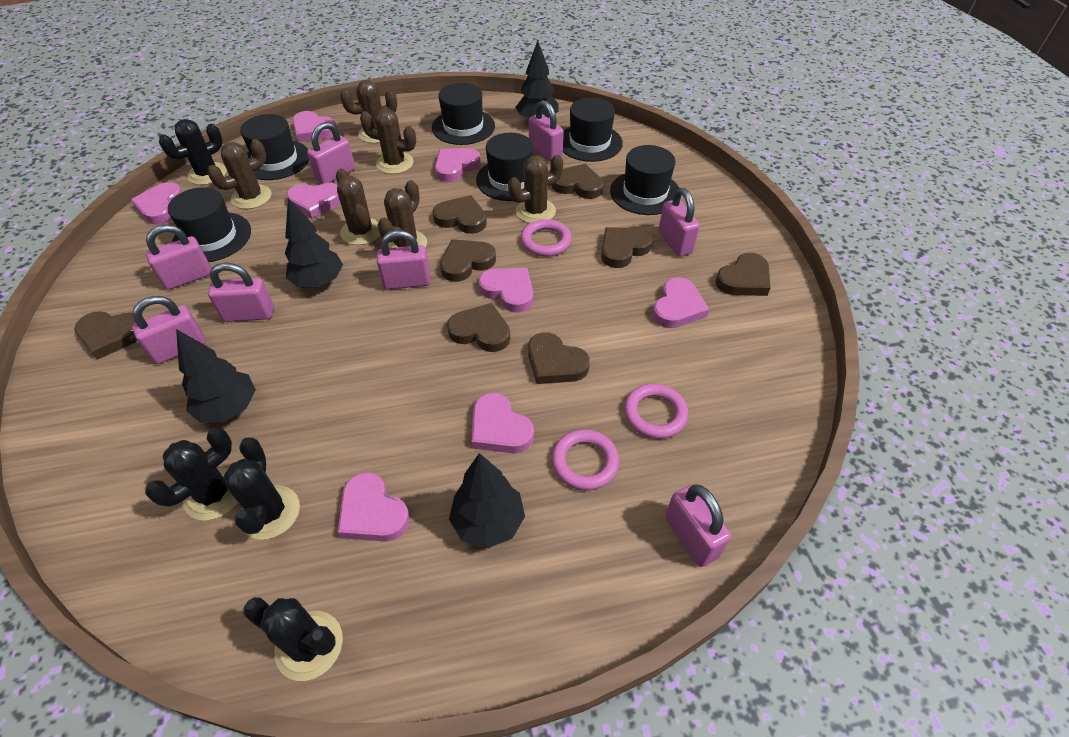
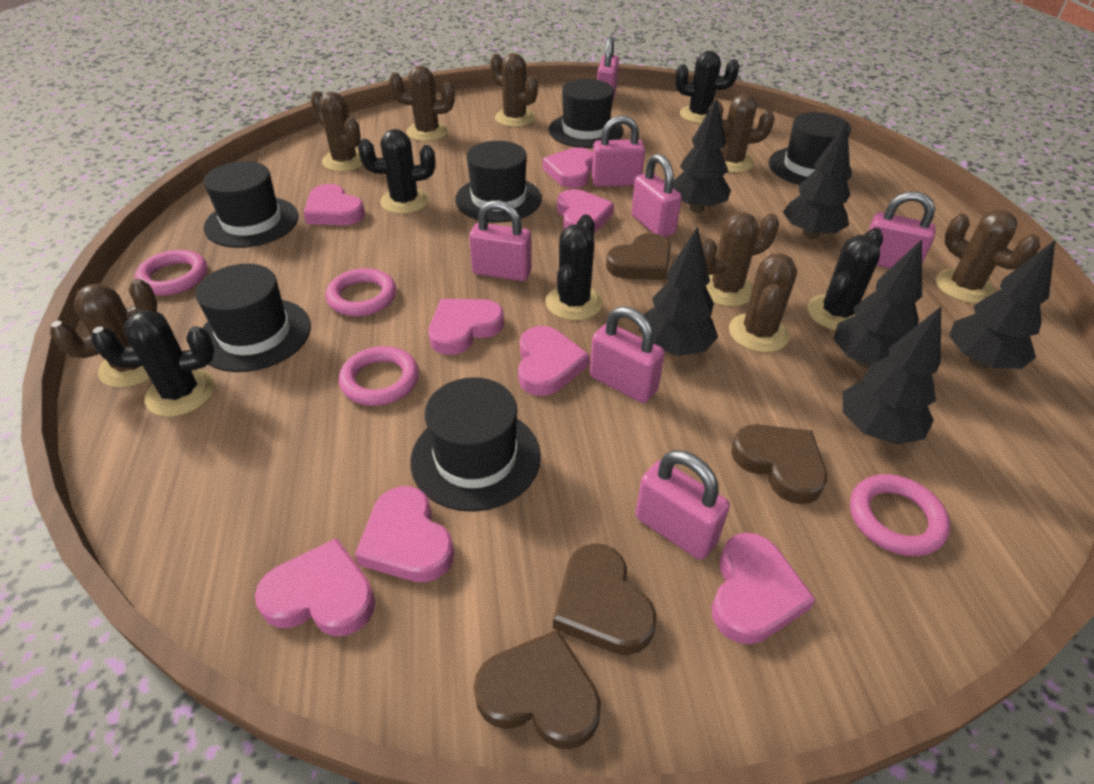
black cactus: [145,427,238,521] [159,119,227,185] [224,438,300,540] [243,597,343,681] = 4 -> [91,310,215,417] [358,129,435,214] [545,215,603,321] [675,51,739,124] [808,228,883,331] = 5
black tree: [176,329,256,423] [285,198,343,287] [449,453,525,548] [516,41,558,118] = 4 -> [639,227,718,356] [673,98,731,213] [783,122,850,239] [833,239,922,368] [843,307,941,444] [949,240,1055,369] = 6
brown cactus: [207,139,272,209] [336,169,380,245] [340,80,397,143] [360,109,416,174] [378,180,427,248] [508,155,563,223] = 6 -> [50,279,157,388] [311,91,363,172] [389,66,455,142] [490,53,538,127] [702,212,779,306] [708,93,775,173] [729,254,797,353] [936,210,1040,304] = 8
brown heart: [74,311,137,360] [432,195,487,234] [440,239,496,282] [447,303,510,352] [528,332,590,384] [551,164,604,199] [601,227,653,268] [715,253,770,296] = 8 -> [474,629,601,749] [553,543,657,655] [606,233,671,280] [731,424,827,504] = 4
pink padlock: [132,296,206,364] [146,224,211,290] [208,263,274,322] [307,122,355,184] [377,230,430,289] [529,100,564,162] [659,188,700,256] [665,484,731,567] = 8 -> [469,200,532,281] [590,306,665,403] [592,115,645,187] [597,36,619,103] [631,154,682,237] [635,450,730,560] [868,192,936,269] = 7
pink ring: [521,219,572,256] [552,429,619,490] [624,383,688,439] = 3 -> [135,250,207,295] [326,268,396,316] [339,346,419,406] [850,474,950,556] = 4

